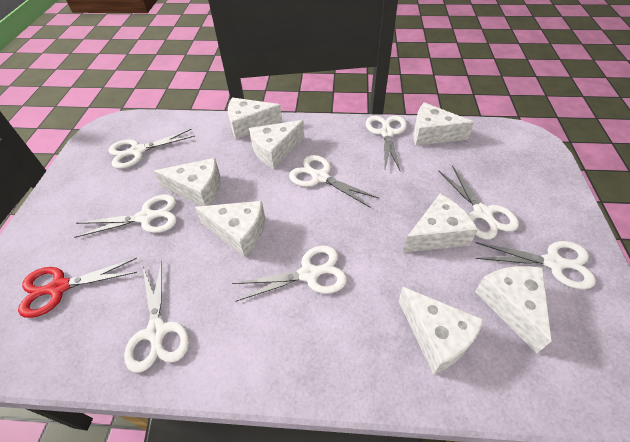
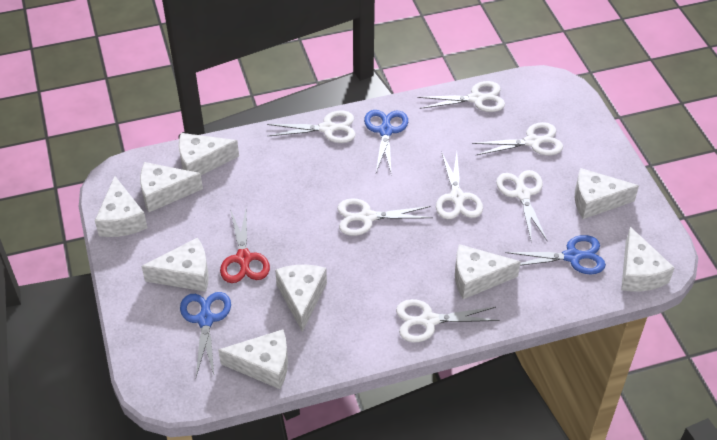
blue scissors: none = 0 -> [180,292,231,377] [364,110,408,172] [506,235,606,274] = 3
white cheese: [154,158,221,206] [195,201,265,257] [228,97,282,139] [249,120,304,169] [398,287,484,375] [403,194,478,252] [413,102,474,145] [475,266,552,353] = 8 -> [95,176,148,237] [140,162,203,212] [141,237,209,292] [179,133,239,175] [218,329,288,389] [275,265,327,332] [455,244,521,299] [575,168,639,219] [621,227,674,292] = 9
white scissors: [75,194,177,238] [108,129,195,169] [124,260,189,373] [232,246,347,302] [289,155,379,207] [366,116,407,172] [438,165,519,240] [475,241,596,290] = 8 -> [267,111,356,143] [337,198,433,236] [396,299,500,342] [417,81,505,112] [436,151,483,219] [472,122,563,155] [496,170,547,240] = 7

